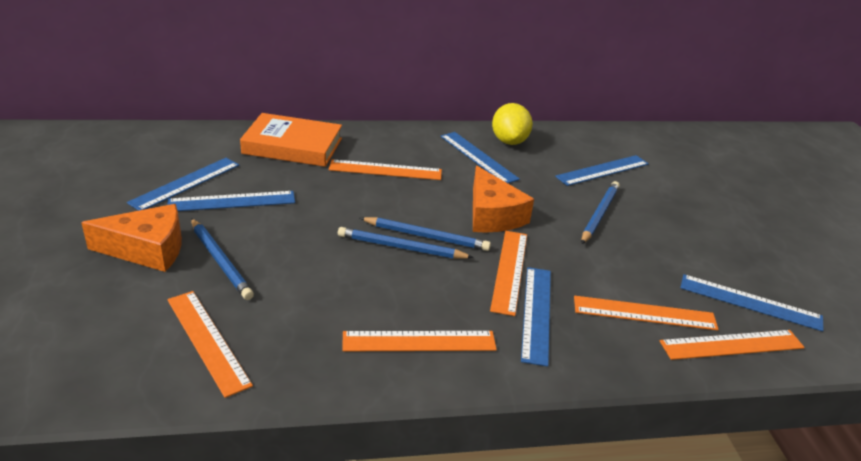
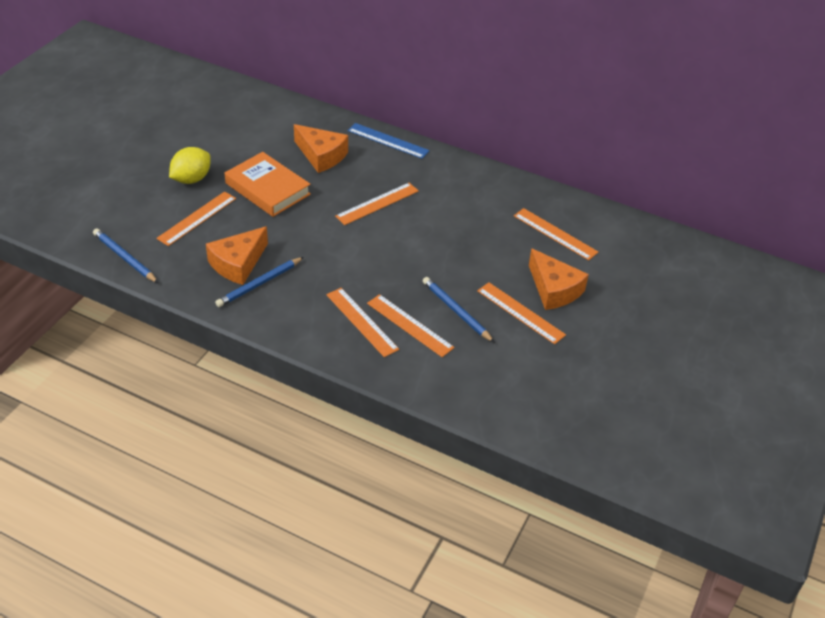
blue pencil: [191,218,254,300] [338,227,474,259] [360,217,491,251] [581,181,620,244] = 4 -> [93,228,158,283] [215,257,304,307] [423,277,495,343] = 3
blue ruler: [127,158,239,211] [167,191,295,211] [440,132,520,183] [521,267,551,367] [555,155,649,186] [680,274,824,331] = 6 -> [348,123,430,159] = 1
orange cheese: [81,204,182,272] [473,166,534,233] = 2 -> [206,227,268,285] [294,124,348,173] [529,248,589,310] = 3

